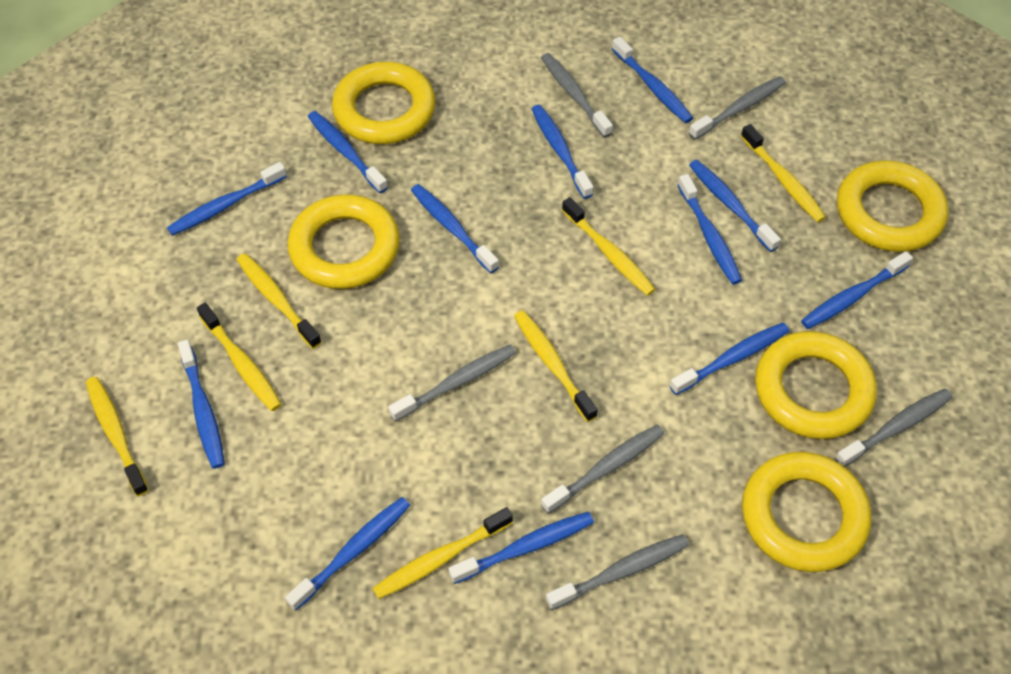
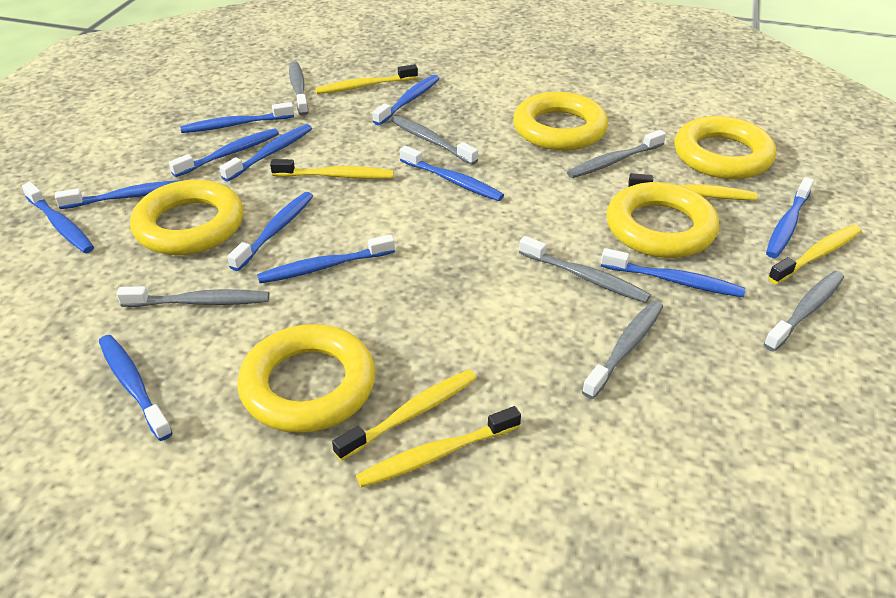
grey toothbrush: [388,344,516,422] [541,53,613,138] [541,424,665,514] [546,534,689,610] [689,76,786,140] [835,388,953,467] = 6 -> [117,286,269,307] [289,61,308,116] [391,116,478,165] [519,236,651,303] [567,130,666,178] [582,300,663,399] [764,271,844,352] = 7
yellow toothbrush: [86,377,148,496] [197,303,282,411] [236,253,322,349] [372,507,513,599] [514,310,598,422] [562,197,656,296] [741,124,826,222] = 7 -> [270,159,394,179] [315,64,418,94] [332,370,477,461] [356,406,521,488] [628,173,757,200] [768,225,862,284] = 6

